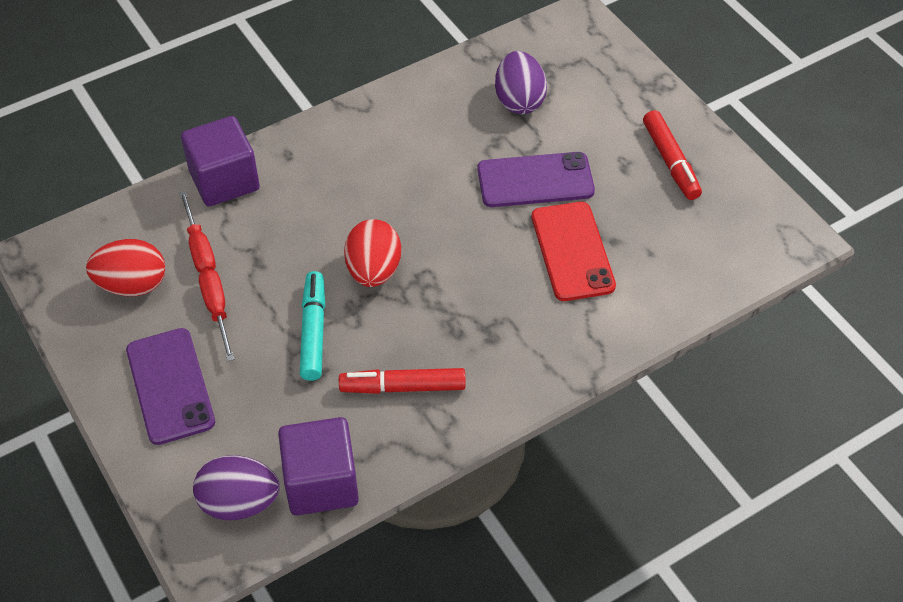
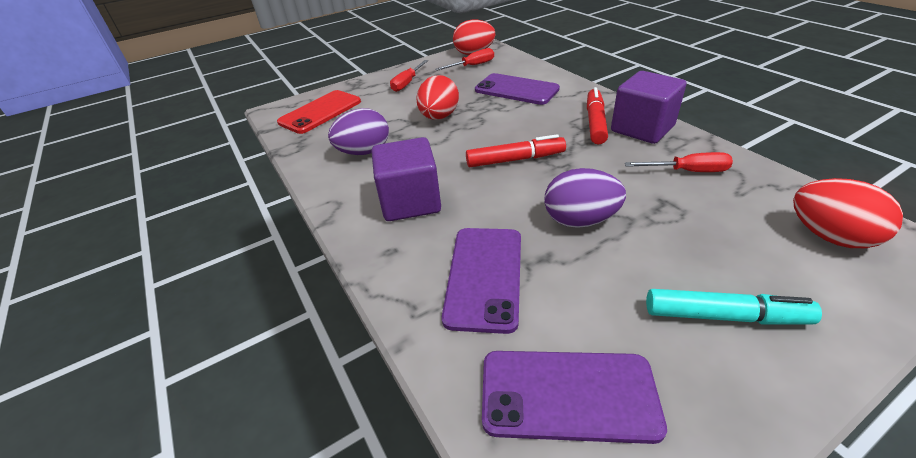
purple phone: [126,328,215,445] [477,152,595,207] = 2 -> [442,228,521,334] [475,73,560,105] [482,351,667,444] = 3
red egg: [86,239,165,296] [344,219,401,287] = 2 -> [416,75,459,120] [453,20,495,55] [793,178,903,248] = 3
red screwdriver: [179,191,216,273] [199,269,235,361] = 2 -> [390,60,428,92] [435,48,494,71] [625,152,733,172] = 3

